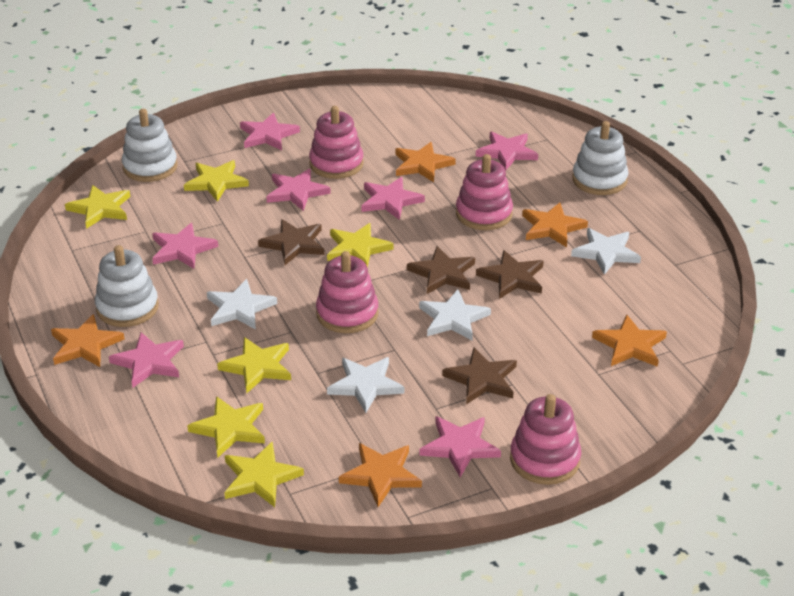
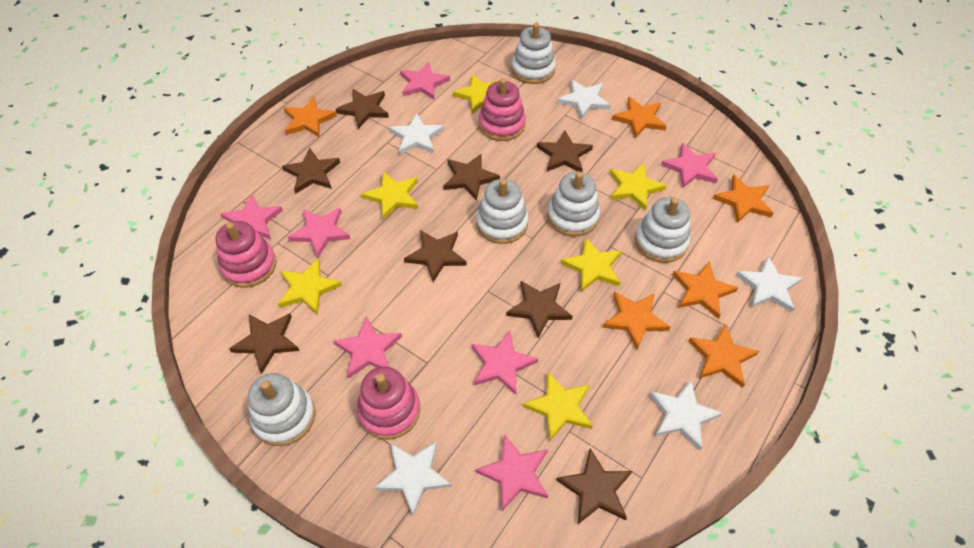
brown star: [258,219,324,265] [407,246,475,294] [442,348,517,404] [476,250,544,299] = 4 -> [229,313,299,374] [282,148,340,194] [336,89,389,129] [404,230,467,282] [443,153,500,201] [506,281,573,338] [537,130,593,172] [556,448,632,524] = 8
orange star: [51,314,125,367] [339,443,422,507] [395,142,456,182] [522,202,588,247] [592,315,667,367] = 5 -> [284,97,337,137] [602,291,671,350] [612,96,667,138] [672,261,738,319] [688,323,759,388] [713,175,774,223] = 6
pink stacking toy: [309,106,364,179] [316,251,379,333] [456,154,513,230] [510,394,581,485] = 4 -> [216,221,276,288] [357,367,420,440] [479,78,526,141] = 3
white stacking toy: [95,245,159,327] [122,109,178,182] [572,121,629,195] = 3 -> [248,373,315,446] [476,179,529,244] [512,23,556,84] [547,172,600,237] [635,197,690,263] = 5
white star: [207,279,277,330] [327,357,404,413] [419,290,491,340] [571,228,641,275] = 4 -> [374,441,452,516] [389,113,444,155] [557,80,611,120] [650,380,723,450] [736,256,803,312] = 5

